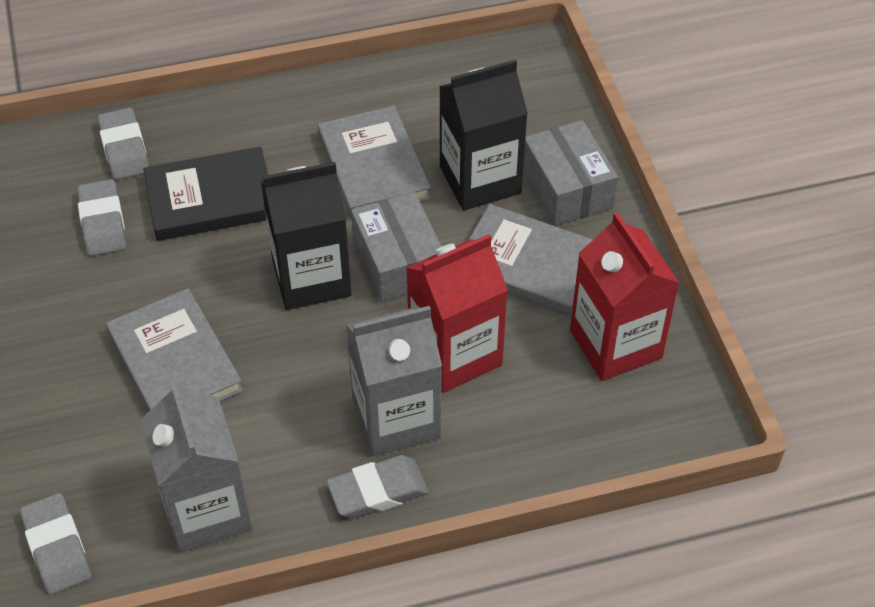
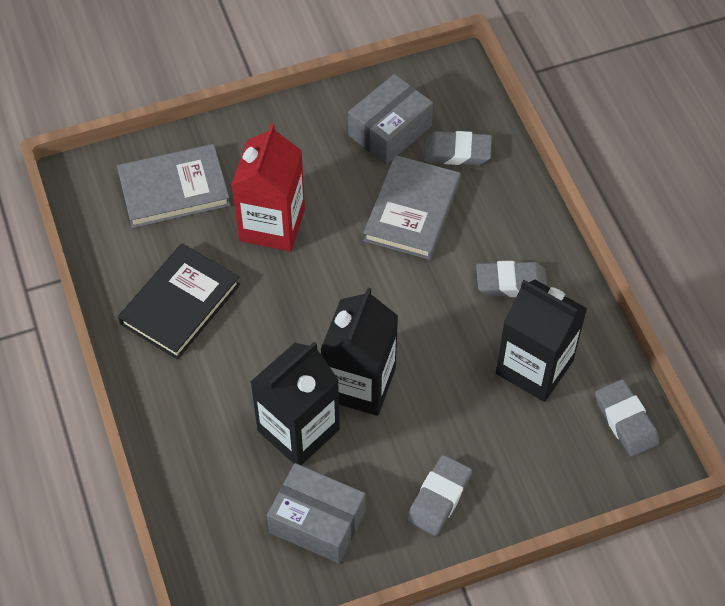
black carton: [261,162,352,310] [439,60,528,211] = 2 -> [251,342,340,465] [320,288,398,416] [496,280,587,402] = 3
grey book: [106,288,243,411] [318,106,431,219] [469,204,593,317] = 3 -> [117,144,230,228] [363,155,461,260] = 2
grey carton: [140,381,253,553] [346,306,442,456] = 2 -> none = 0
red carton: [406,234,508,393] [570,212,679,381] = 2 -> [232,123,305,252] = 1

